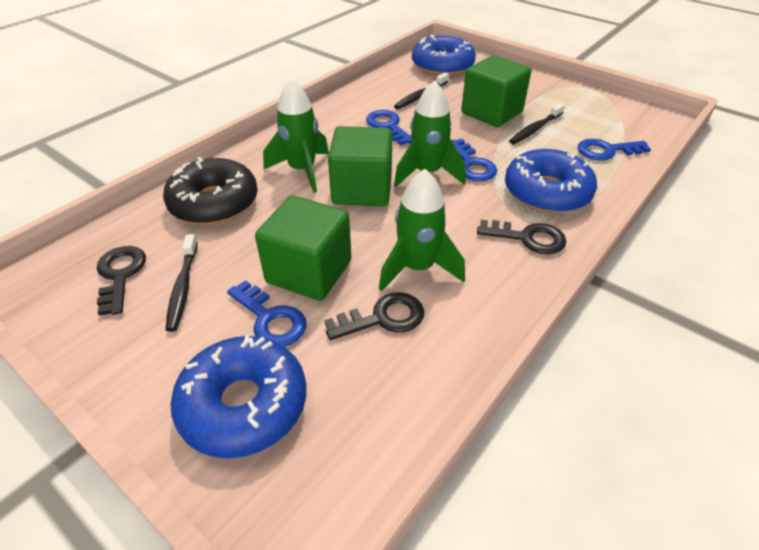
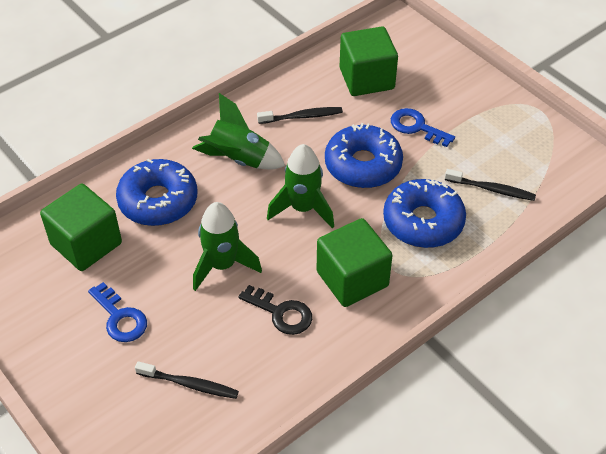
black donut: [163,157,258,225] = 1 -> none = 0
black key: [97,246,146,316] [324,292,424,340] [477,220,566,254] = 3 -> [239,285,312,335] = 1
blue key: [227,280,307,346] [366,110,412,145] [451,139,497,181] [578,139,651,160] = 4 -> [88,282,147,342] [391,108,455,147] = 2

